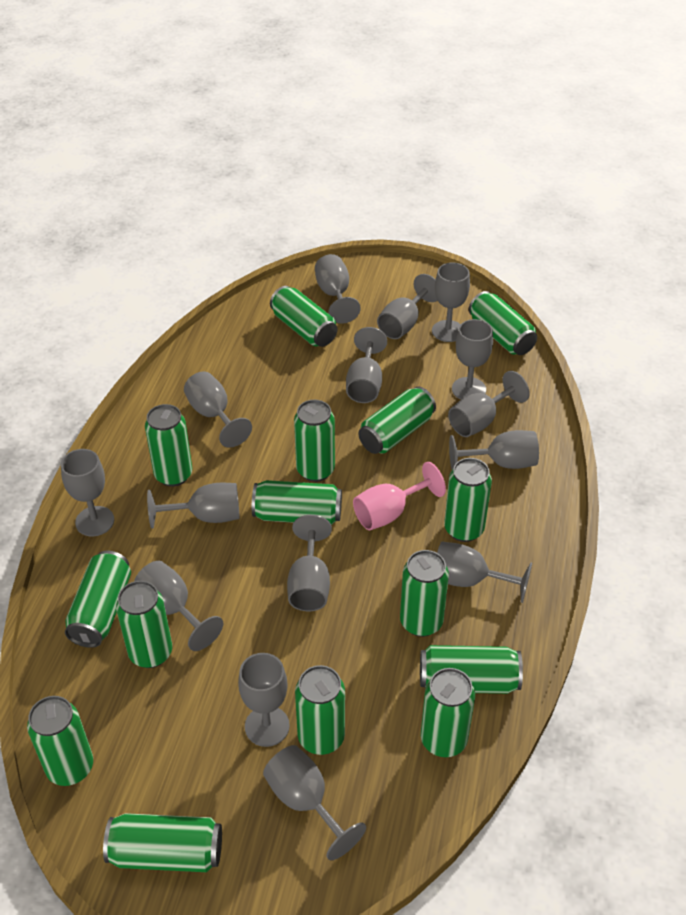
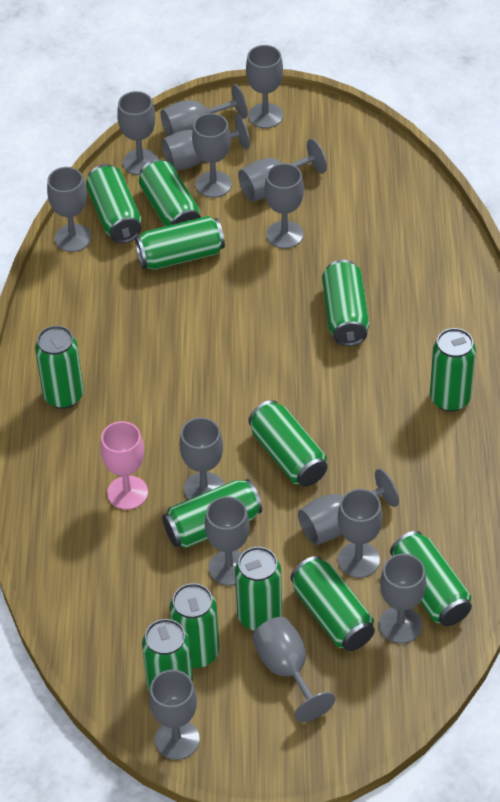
green can: [27,696,93,786] [65,551,131,648] [103,813,222,872] [116,581,172,668] [145,404,192,487] [252,480,342,525] [270,286,337,347] [294,400,335,482] [295,665,345,755] [358,386,436,454] [400,550,449,637] [420,645,523,694] [421,668,475,757] [444,458,492,542] [469,291,537,355] = 15 -> [35,326,84,409] [86,164,142,243] [135,216,225,270] [139,159,201,226] [142,619,193,693] [162,479,262,548] [170,583,219,668] [235,547,282,631] [248,400,327,487] [291,556,375,651] [322,260,369,346] [390,531,472,626] [430,328,476,412] = 13

